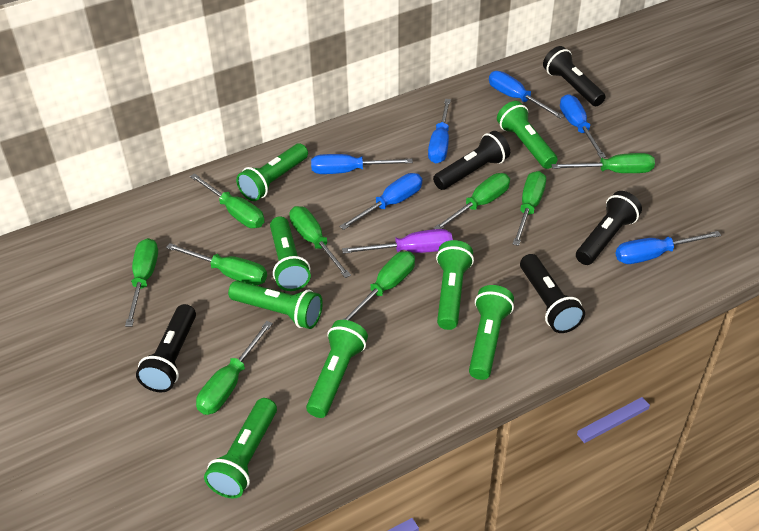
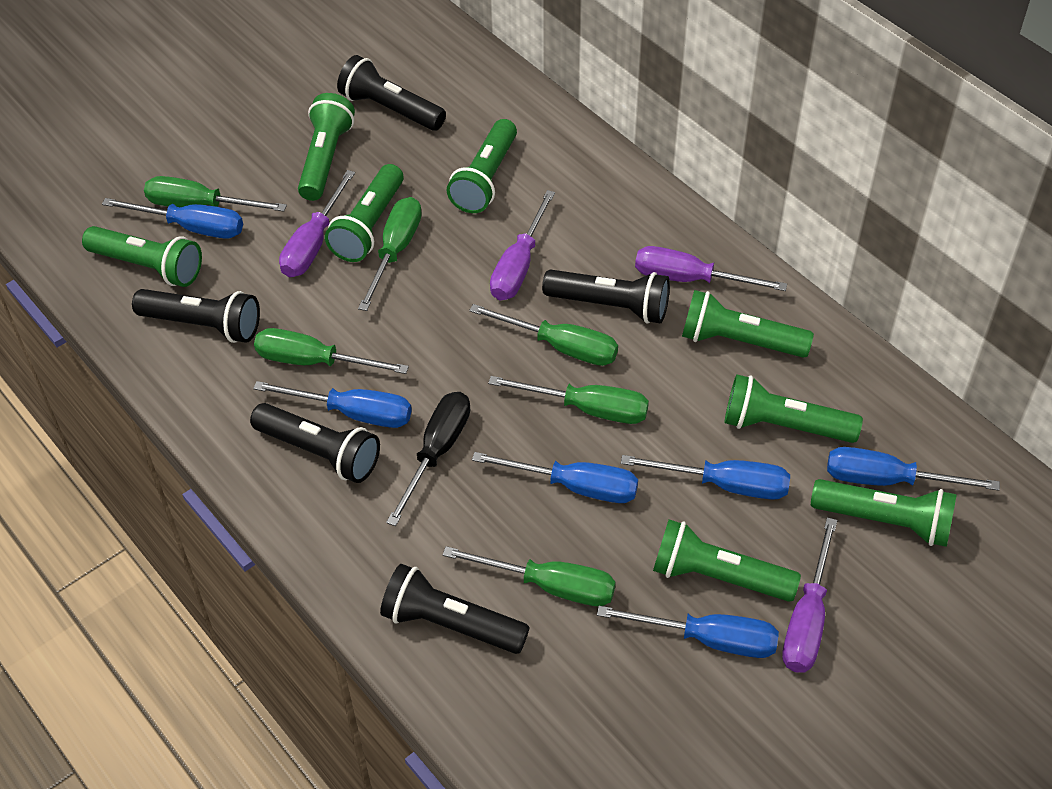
black screwdriver: none = 0 -> [386,392,470,526] = 1
green screwdriver: [125,238,158,327] [166,243,267,285] [190,173,264,228] [196,321,273,415] [289,206,351,278] [342,251,415,320] [433,173,510,229] [513,171,546,246] [551,153,655,173] = 9 -> [144,176,287,212] [254,328,409,374] [358,197,422,311] [443,546,616,606] [469,304,618,366] [488,376,649,424] = 6
purple screwdriver: [342,229,453,254] = 1 -> [279,170,355,277] [490,190,555,300] [635,246,787,291] [782,517,837,673] = 4

